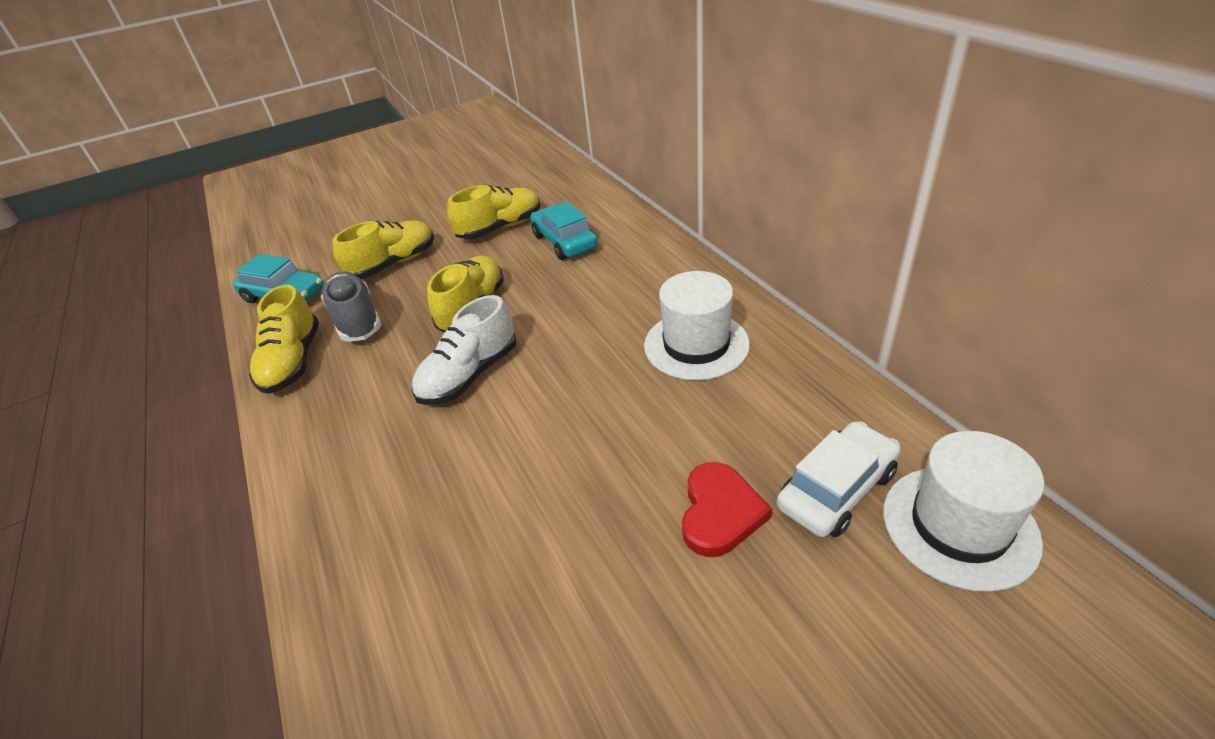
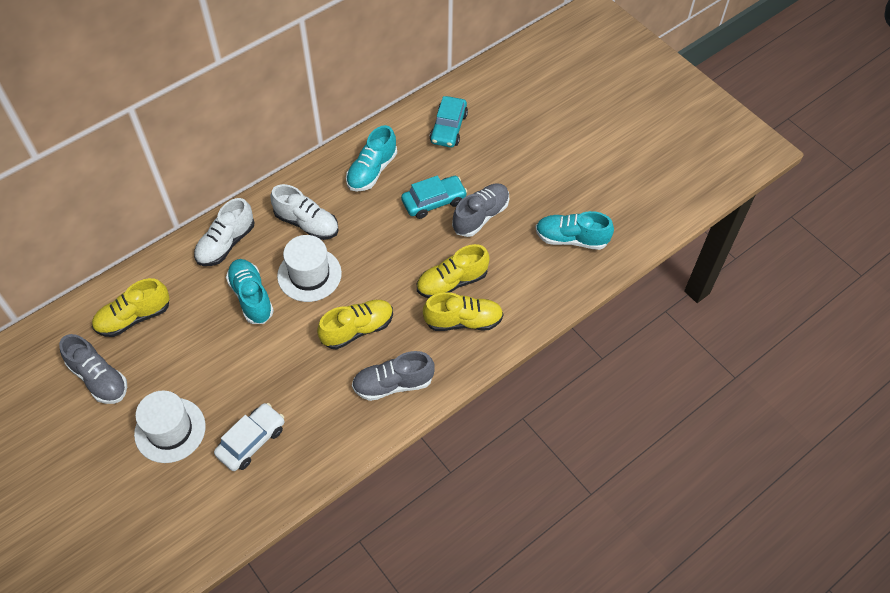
grey shoe: [320,271,382,342] = 1 -> [59,334,127,404] [352,351,435,401] [452,184,509,237] = 3
red heart: [682,462,772,557] = 1 -> none = 0
turquoise shoe: none = 0 -> [226,259,274,324] [346,125,397,192] [536,211,614,250] = 3
white shoe: [412,295,517,405] = 1 -> [194,198,255,266] [270,184,339,240] = 2

